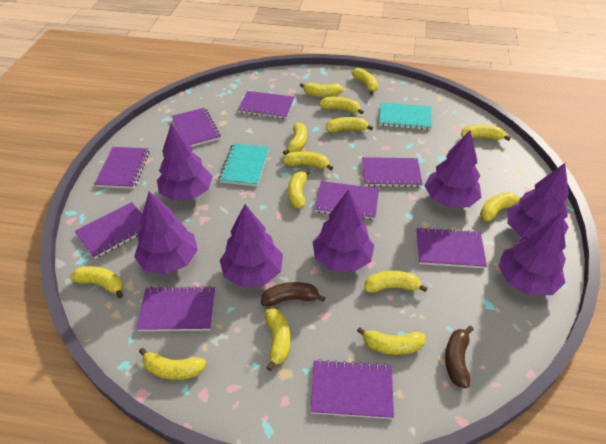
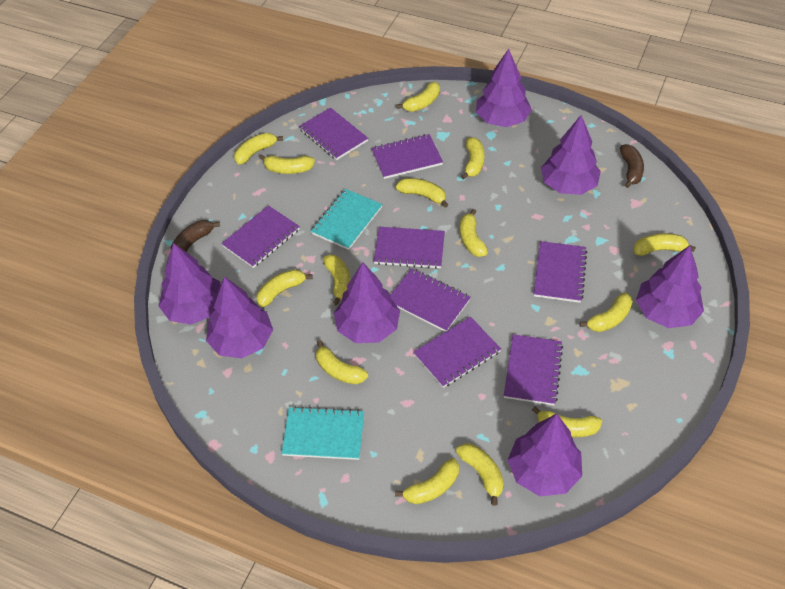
purple notebook: [75,202,142,259] [95,147,150,189] [136,286,215,331] [172,108,221,147] [238,91,294,119] [311,359,394,419] [315,181,379,220] [362,157,423,187] [416,227,487,268] = 9 -> [221,205,300,268] [299,108,368,160] [371,134,443,179] [374,227,445,269] [390,268,471,332] [413,317,501,388] [504,334,563,405] [534,241,587,303] = 8

